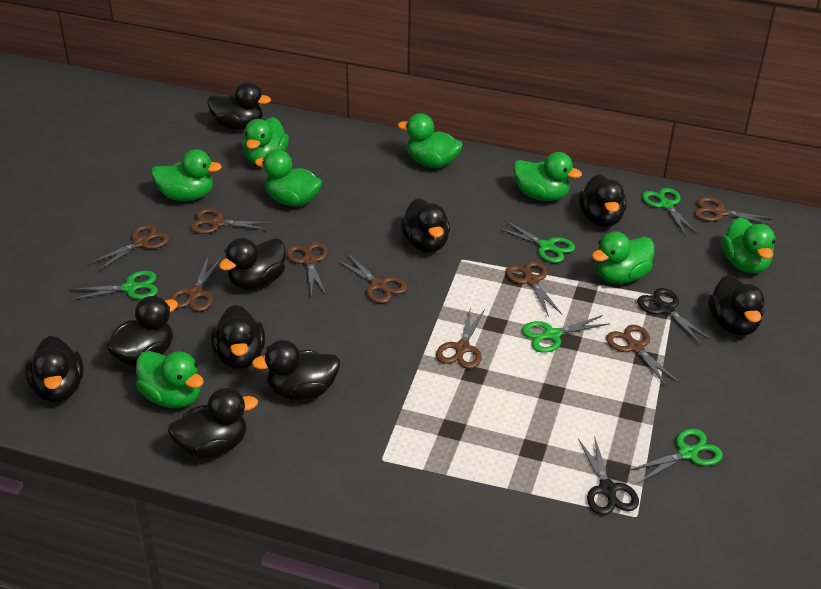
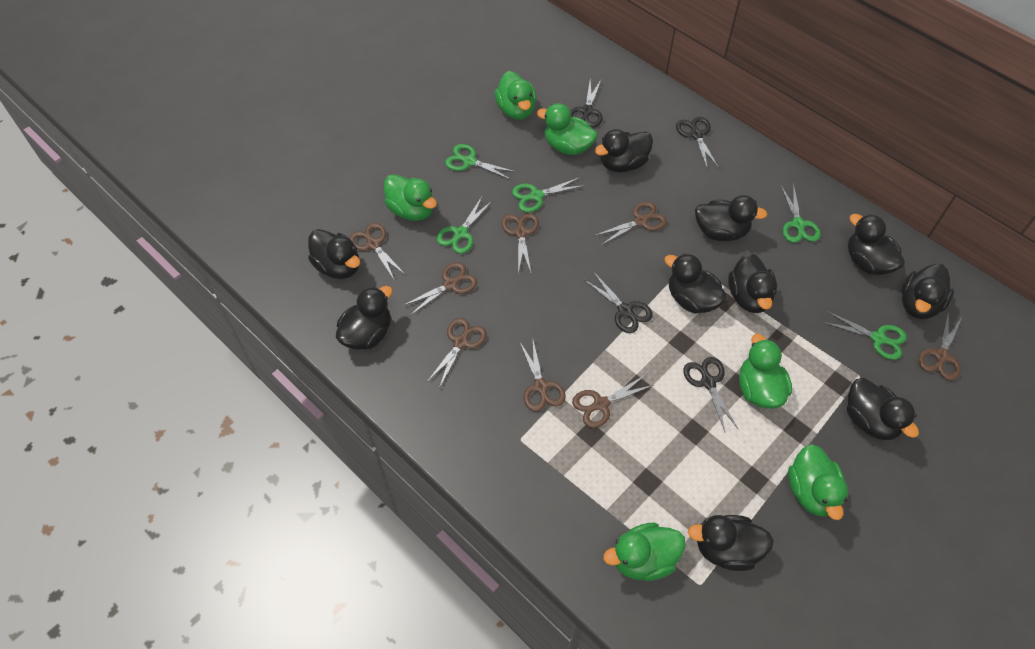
black scissors: [578,435,639,515] [637,288,713,345] = 2 -> [570,80,603,127] [585,273,653,333] [676,117,719,170] [683,357,739,432] = 4
brown scissors: [89,224,169,271] [169,257,222,312] [190,208,273,234] [286,242,328,297] [336,253,407,303] [436,310,485,369] [506,261,562,317] [606,325,680,387] [694,197,775,225] = 9 -> [349,223,406,281] [403,262,477,315] [427,318,487,388] [502,213,539,273] [519,340,566,411] [572,375,654,428] [596,201,667,245] [918,311,962,380] = 8
green duck: [136,351,204,408] [151,149,222,201] [242,117,289,164] [255,149,322,206] [398,113,463,168] [513,152,582,201] [592,231,655,284] [721,217,775,273] = 8 -> [384,174,437,221] [495,71,536,120] [537,103,598,155] [603,523,686,581] [739,334,792,409] [788,444,848,520] = 6

